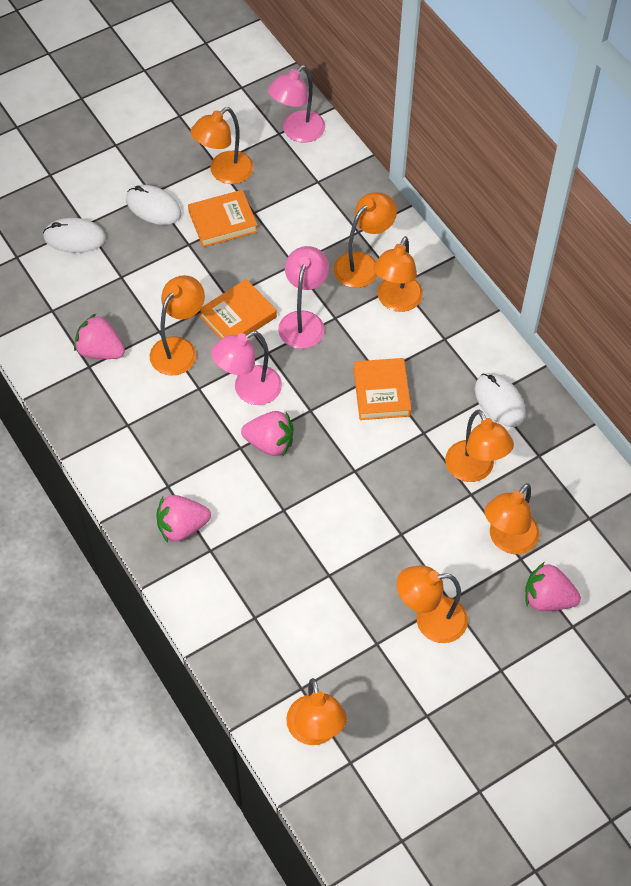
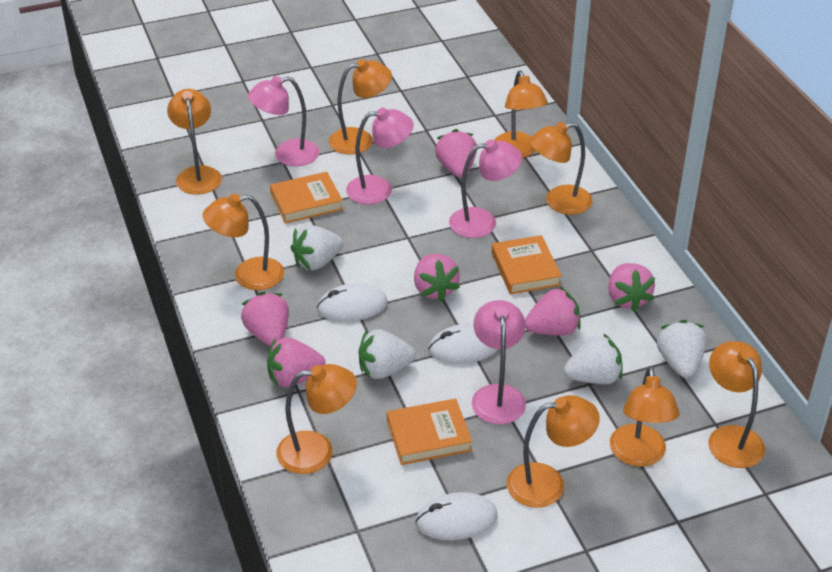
orange lamp: [150,275,205,376] [190,107,254,184] [286,678,347,745] [333,192,397,288] [373,236,423,312] [397,566,468,643] [445,410,514,482] [484,483,540,554] = 8 -> [167,89,222,195] [203,194,284,290] [276,364,357,474] [329,59,392,155] [494,70,548,158] [506,395,600,508] [530,122,592,215] [610,366,679,467] [708,341,765,468] = 9
pink lamp: [211,331,282,405] [268,65,325,143] [278,246,329,349] = 3 -> [248,76,319,166] [346,108,414,204] [449,139,522,238] [472,300,526,424] = 4
pink strawberry: [74,314,125,359] [156,495,211,543] [241,411,293,457] [525,562,581,611] = 4 -> [241,292,289,346] [267,338,326,387] [414,254,460,302] [435,129,477,178] [525,287,581,336] [608,263,655,312] = 6
white strawberry: none = 0 -> [291,225,343,270] [358,329,416,379] [564,333,623,384] [657,320,707,378] = 4

